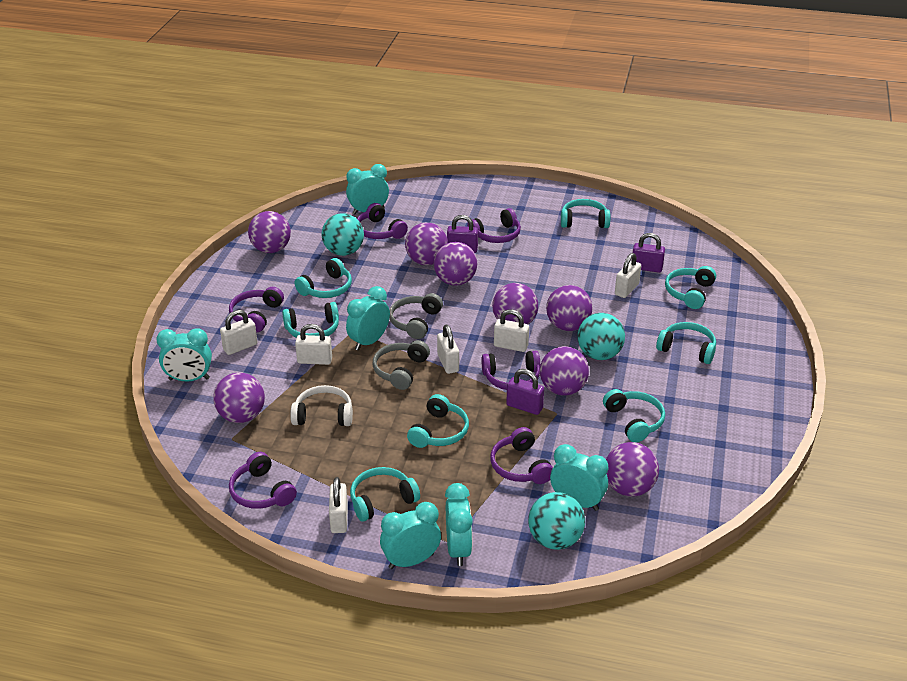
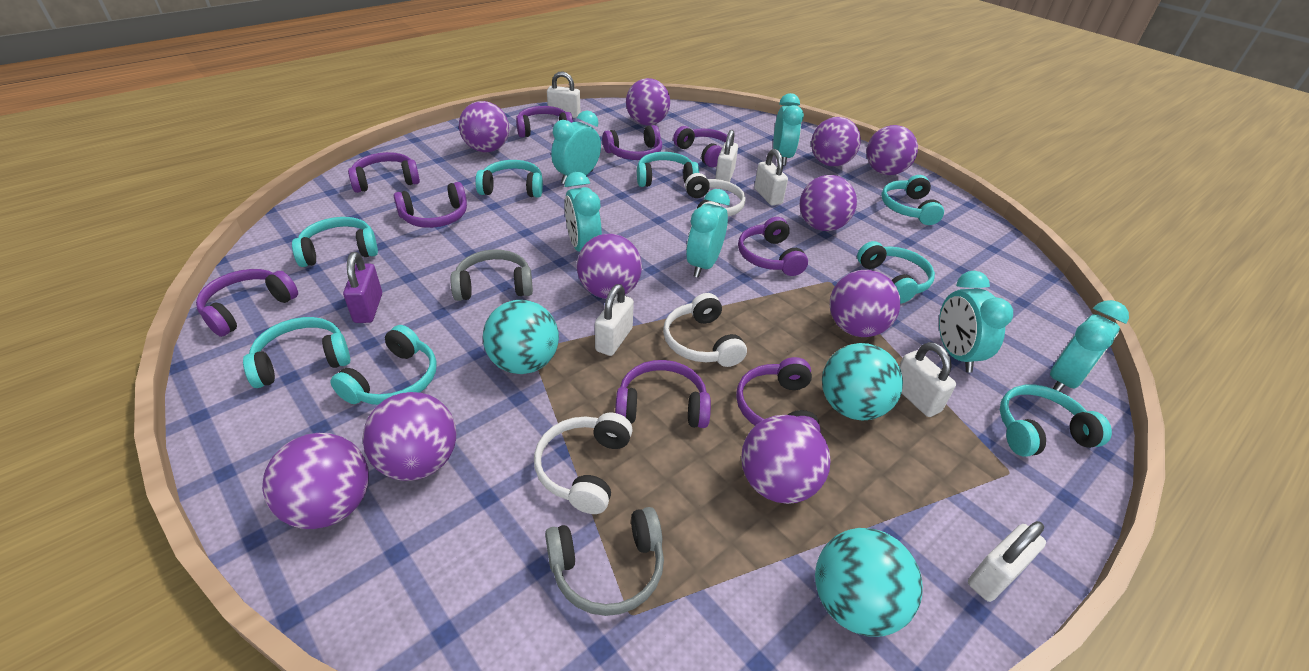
purple ball: [213,372,265,423] [248,211,291,253] [405,223,448,265] [434,242,477,286] [492,283,538,325] [540,346,589,396] [546,285,592,331] [606,442,659,496] = 8 -> [262,433,369,529] [362,392,456,481] [459,101,509,152] [577,234,642,299] [626,78,670,126] [741,415,831,504] [799,175,857,231] [811,117,861,166] [830,270,900,337] [866,125,918,175] = 10
purple headphones: [229,287,284,332] [229,452,297,509] [357,203,408,239] [467,208,521,243] [481,351,540,390] [490,427,553,484] = 6 -> [196,269,298,337] [348,152,420,193] [394,182,467,228] [516,106,573,137] [602,125,662,160] [615,360,711,428] [673,126,727,167] [736,357,821,432] [738,217,808,276] = 9
purple padlock: [447,215,478,253] [506,369,544,415] [633,233,665,273] = 3 -> [343,252,382,323] = 1
white headphones: [290,385,353,426] = 1 -> [534,413,633,514] [663,293,747,367] [685,173,746,217] = 3

